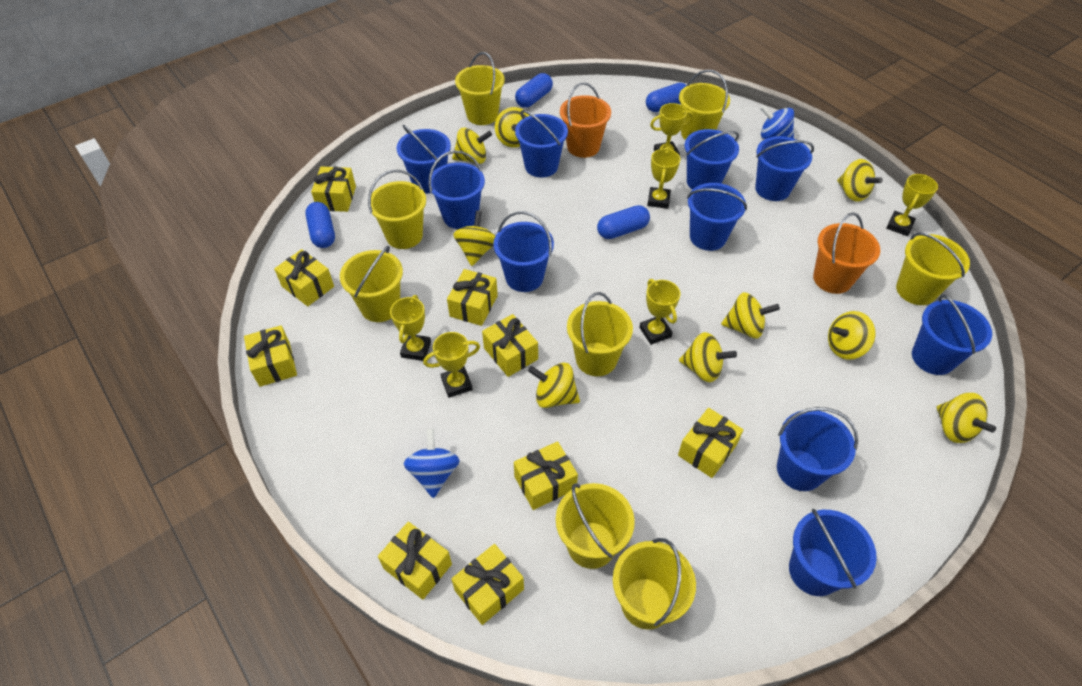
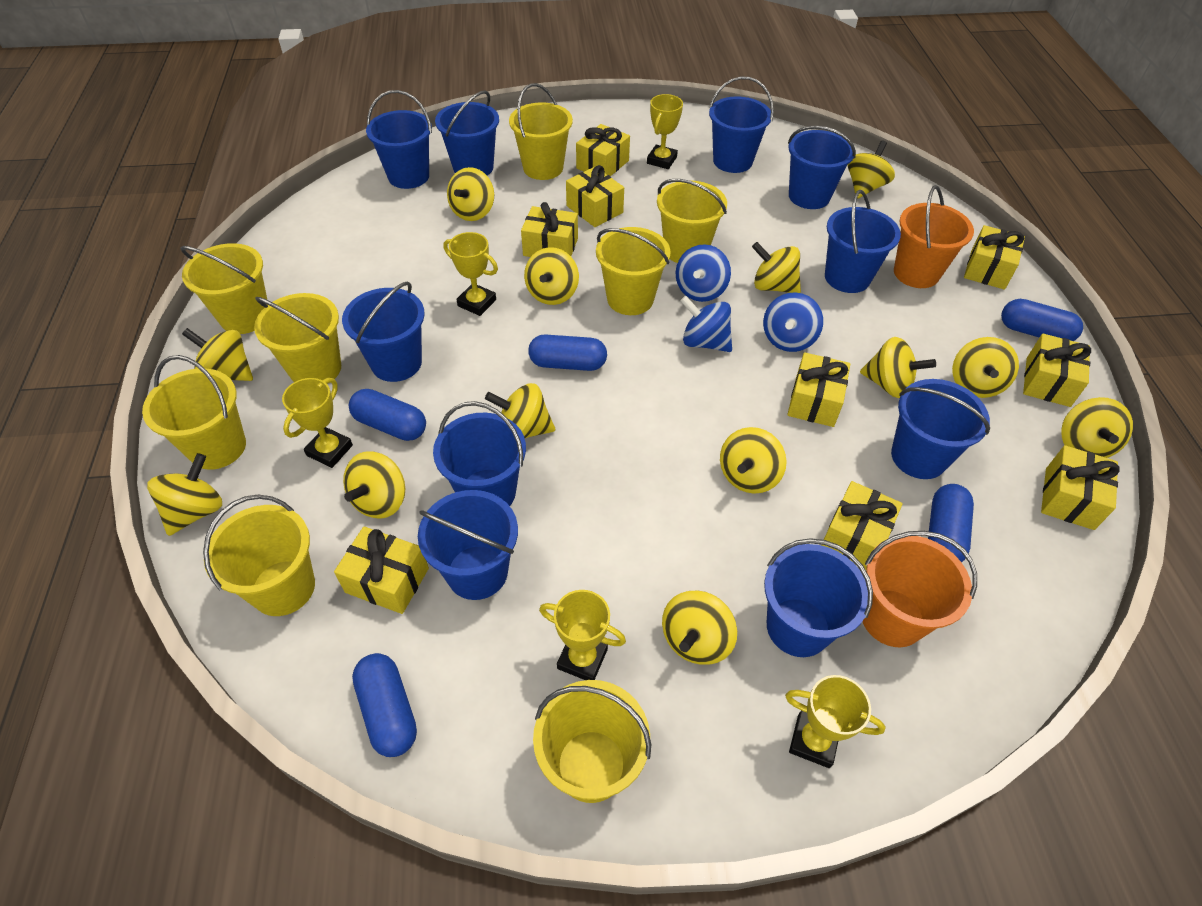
blue capsule: [305,202,335,248] [515,73,553,108] [597,205,650,239] [646,83,687,112] = 4 -> [349,389,426,441] [352,653,417,757] [528,334,607,371] [928,484,974,563] [1001,299,1083,341] = 5
blue spinning top: [404,428,460,498] [760,105,794,139] = 2 -> [676,244,731,302] [680,296,732,352] [763,292,823,352] = 3
yellow spinning top: [452,128,492,164] [453,211,495,266] [495,107,530,148] [528,363,580,408] [679,332,737,382] [721,292,780,339] [828,311,876,360] [837,159,883,202] [936,393,996,443] = 9 -> [147,453,222,536] [182,328,253,381] [343,451,405,519] [447,167,494,221] [485,383,555,438] [524,247,579,305] [662,590,737,665] [720,427,787,494] [752,242,801,293] [847,140,895,199] [860,337,936,398] [952,337,1019,398] [1061,397,1133,458] = 13
yellow trophy: [390,295,431,361] [423,332,480,398] [639,279,680,345] [647,148,680,209] [650,103,693,156] [886,174,938,236] = 6 -> [282,378,353,468] [444,232,498,316] [539,590,626,680] [647,94,683,169] [785,675,886,768] = 5

